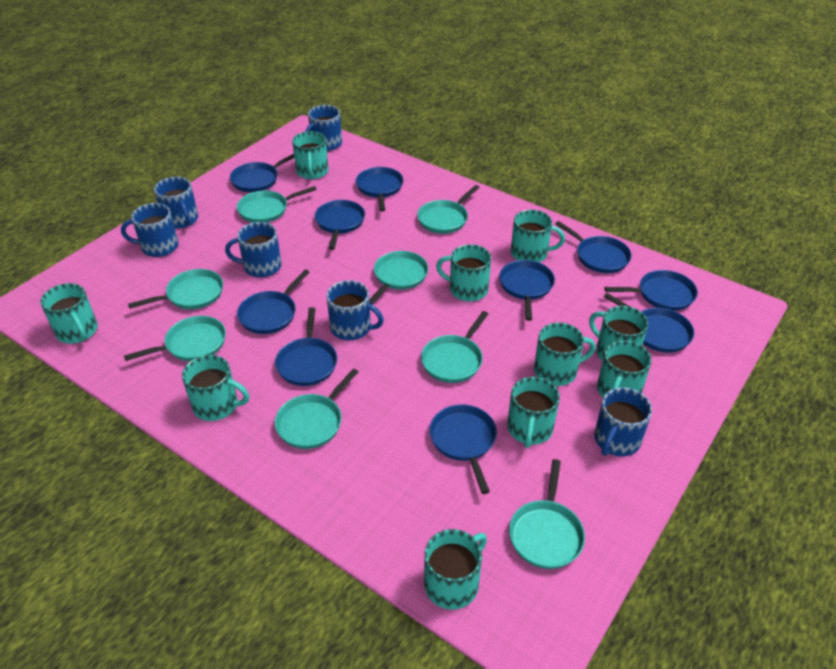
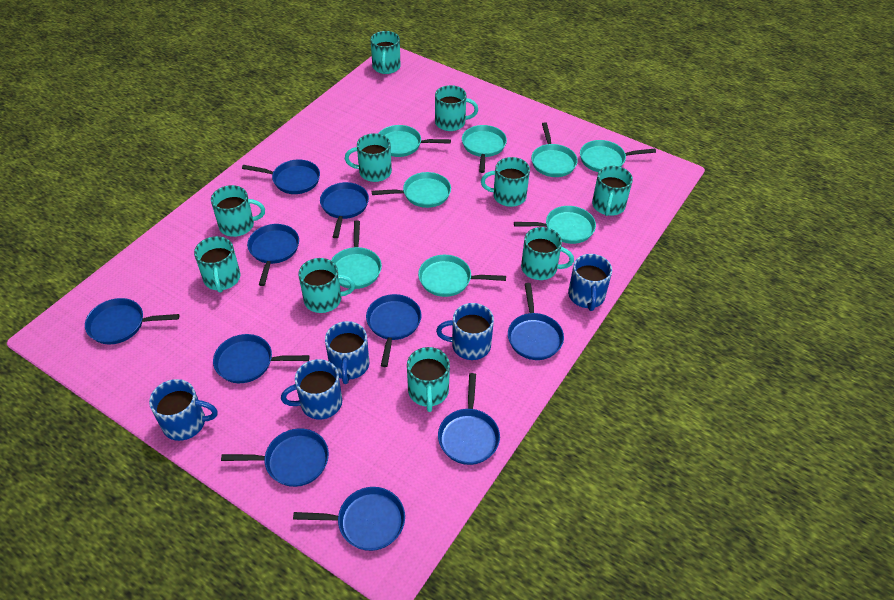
blue mug: [121,203,179,257] [154,177,198,229] [225,222,282,277] [305,105,342,151] [326,280,384,340] [594,387,652,456] = 6 -> [149,379,218,441] [281,359,342,420] [325,321,369,384] [436,303,494,360] [568,254,612,311] = 5

